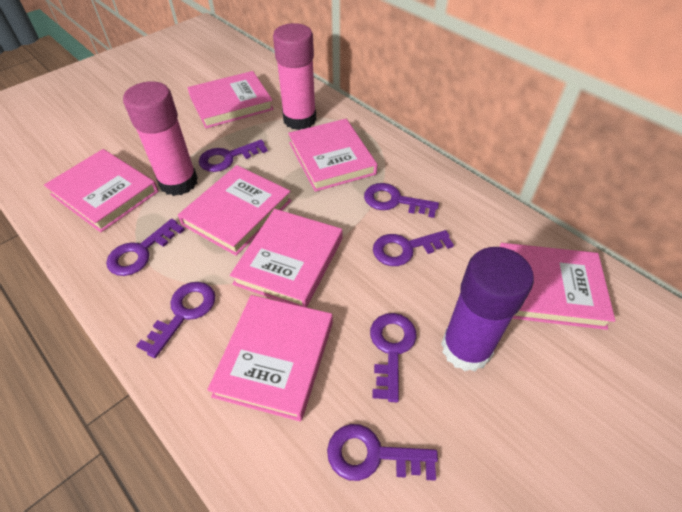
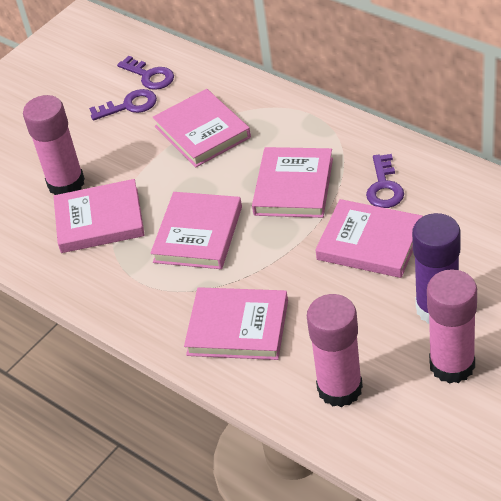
pink book: [44,149,159,232] [178,165,292,256] [187,71,274,128] [207,295,333,422] [230,209,342,308] [288,119,377,192] [499,243,615,330] = 7 -> [53,179,145,253] [151,192,242,269] [153,89,251,167] [184,287,288,360] [252,147,333,218] [315,199,423,278] = 6
pink glue stick: [123,81,198,196] [273,23,316,130] = 2 -> [23,95,85,195] [307,294,363,407] [427,269,477,384] = 3
purple key: [106,219,185,276] [136,282,215,358] [199,140,268,172] [327,424,438,481] [364,183,439,218] [370,313,417,402] [373,230,454,266] = 7 -> [89,89,157,121] [117,56,174,90] [366,154,404,208] = 3

